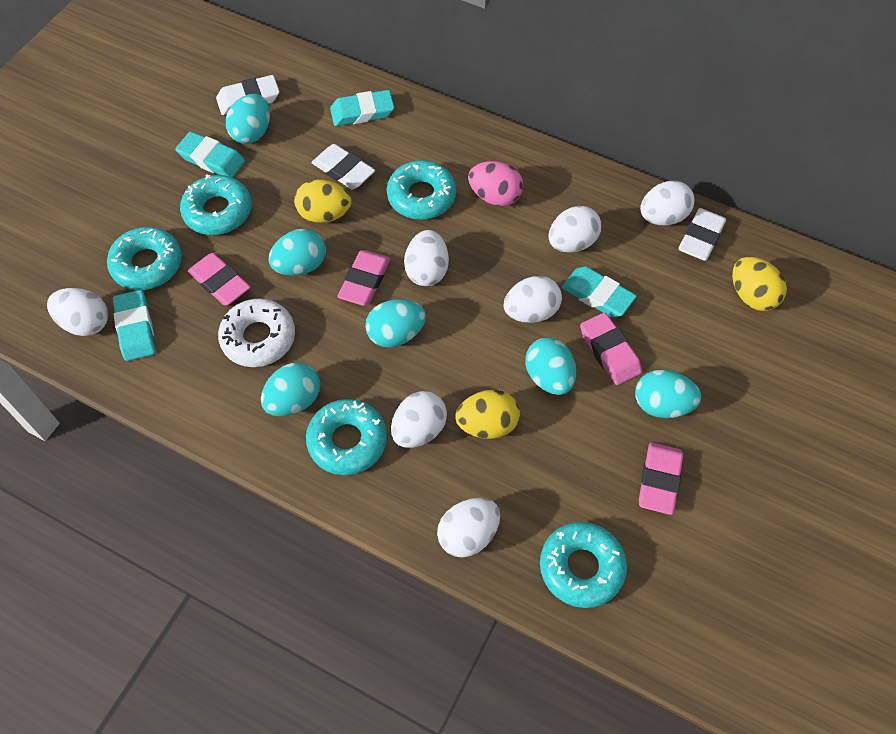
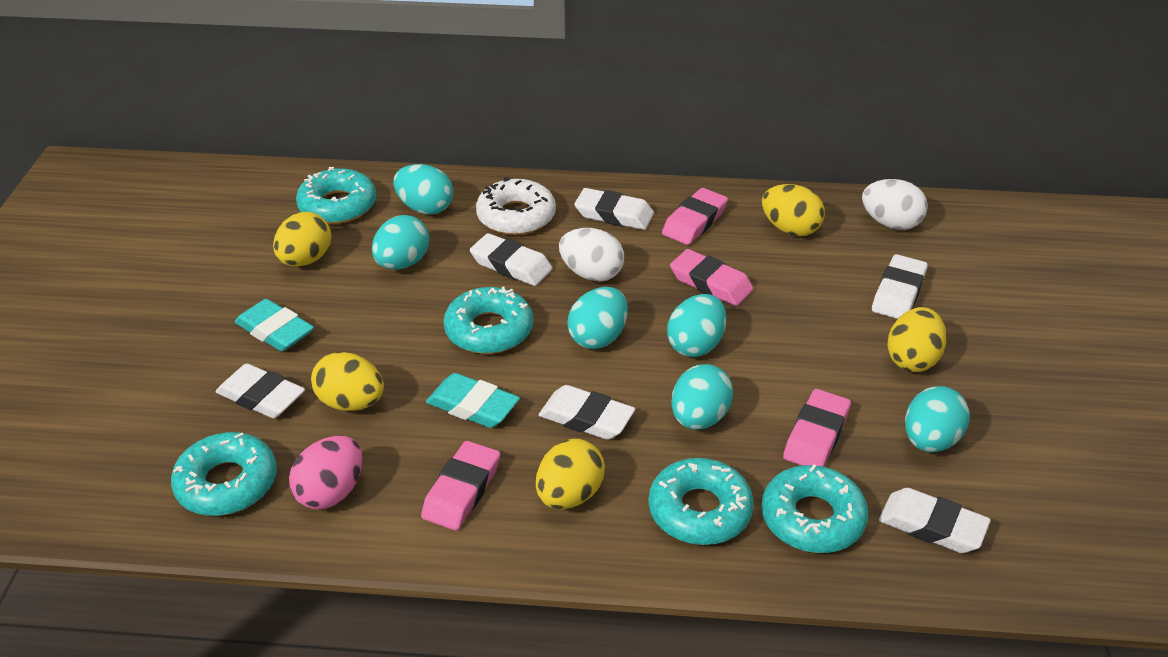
turquoise eraser: [113,290,156,361] [175,132,245,178] [330,90,394,126] [562,266,637,317] = 4 -> [235,299,314,351] [426,373,520,428] = 2
white egg: [47,288,108,336] [391,391,447,448] [404,230,449,286] [437,498,500,558] [503,276,562,323] [548,206,601,253] [640,181,695,226] = 7 -> [559,228,624,282] [862,179,928,230] = 2
white eraser: [216,75,280,115] [312,144,375,190] [678,208,726,261] = 3 -> [216,364,305,418] [470,233,553,286] [539,385,635,440] [574,188,654,230] [872,254,928,319] [879,488,991,553] = 6
yellow egg: [294,179,352,223] [455,390,520,439] [732,257,787,311] = 3 -> [273,212,331,266] [311,352,384,411] [536,439,605,509] [762,184,825,236] [887,307,947,372] = 5

